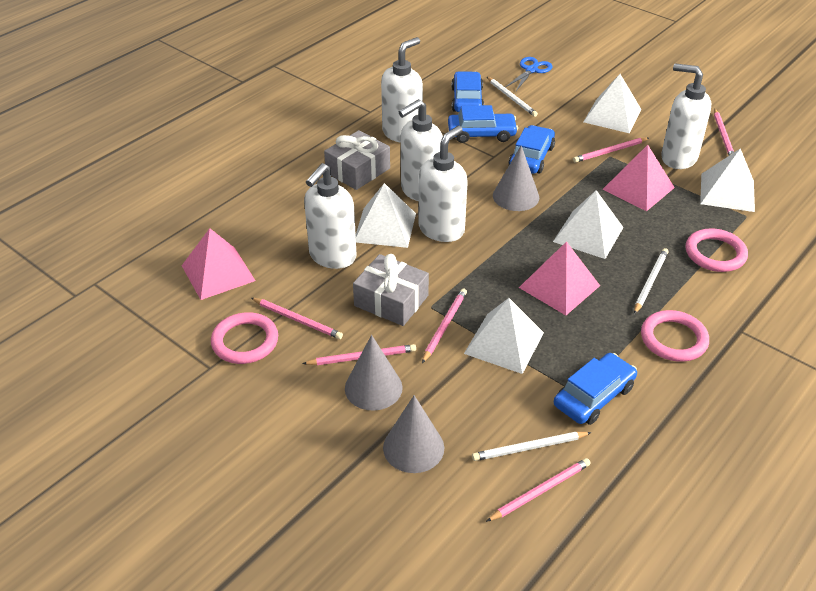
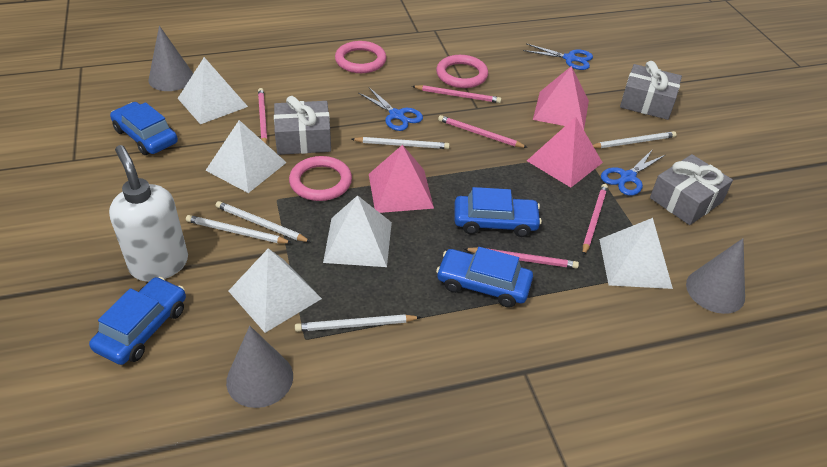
blue scissors: [506,57,553,91] = 1 -> [359,88,423,131] [523,44,593,70] [601,149,665,195] = 3
grey gift: [324,130,390,190] [353,254,429,326] = 2 -> [274,96,331,155] [620,61,682,120] [650,154,733,225] = 3
pink pencil: [251,298,343,339] [302,344,416,365] [422,289,467,363] [486,458,591,522] [573,138,649,163] [714,108,734,155] = 6 -> [258,88,267,144] [412,85,502,103] [438,115,528,148] [464,247,579,269] [583,184,608,256] = 5
white pencil: [472,432,592,461] [487,77,538,117] [634,248,668,314] = 3 -> [186,215,292,243] [216,201,311,242] [295,314,421,332] [352,137,450,149] [593,131,677,148] = 5
white soap dispenser: [304,163,357,269] [381,37,423,143] [399,99,443,201] [418,126,468,242] [661,63,711,169] = 5 -> [109,145,188,282] = 1

